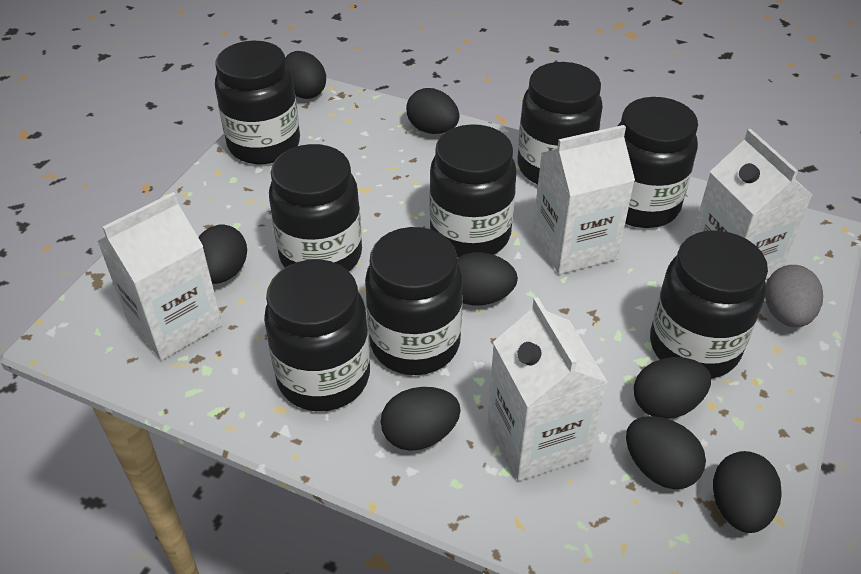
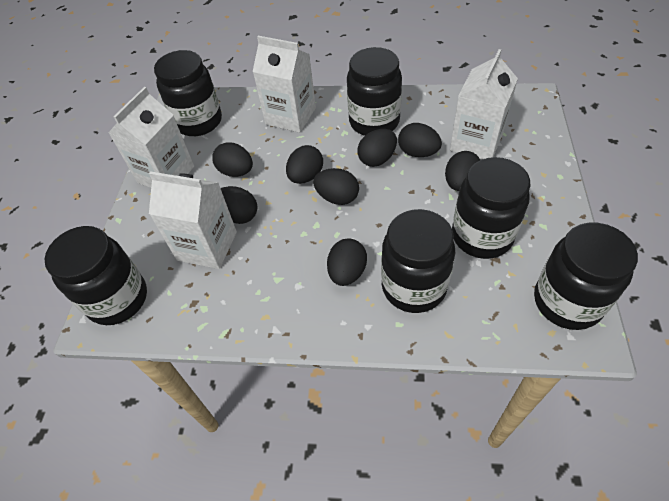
black jar: [215,41,300,164] [264,259,370,411] [269,144,362,271] [365,227,463,375] [429,124,517,258] [518,62,603,184] [618,97,698,228] [650,230,768,379] = 8 -> [44,226,147,325] [154,50,222,136] [347,47,402,136] [381,209,455,313] [452,157,530,259] [534,223,638,330] = 6
grey egg: [765,265,823,327] = 1 -> none = 0

